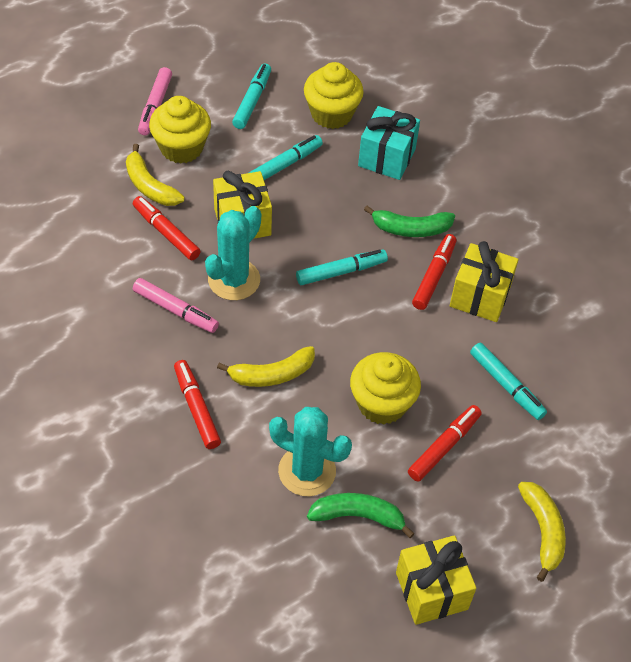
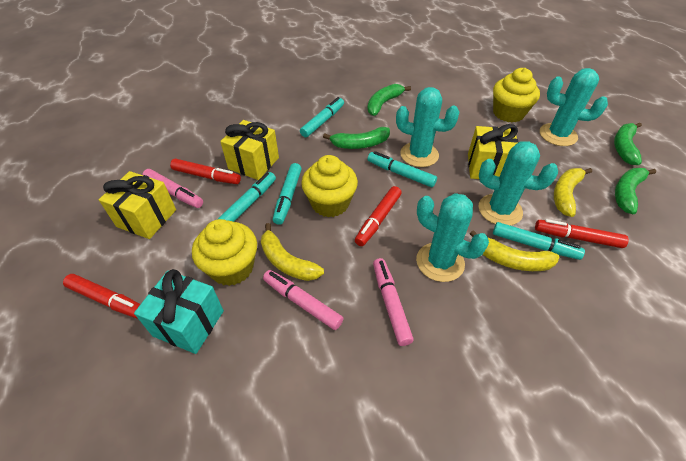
green banana: [307,493,415,538] [364,206,455,237] = 2 -> [323,127,390,149] [367,84,411,116] [614,122,642,165] [615,168,656,214] = 4
pink marker: [133,278,219,333] [138,67,172,135] = 2 -> [143,169,203,208] [263,270,343,330] [373,258,414,346] = 3
turquoise cactus: [205,206,261,300] [269,407,352,496] = 2 -> [396,87,459,167] [416,193,489,282] [479,141,558,226] [540,68,608,146] = 4
turquoise marker: [232,64,271,129] [249,135,323,180] [296,249,388,285] [470,343,547,420] = 4 -> [218,172,276,222] [273,163,302,225] [300,97,344,137] [368,151,437,187] [493,222,585,260] = 5

